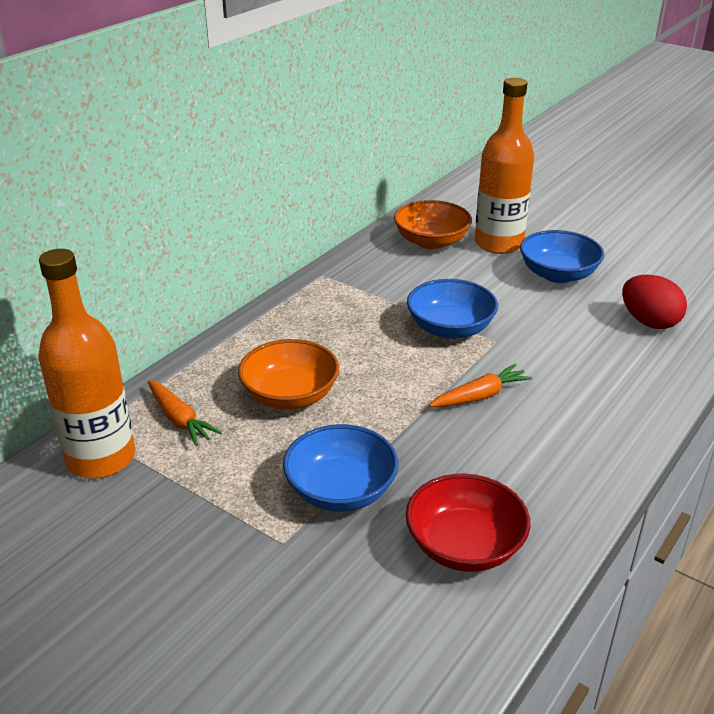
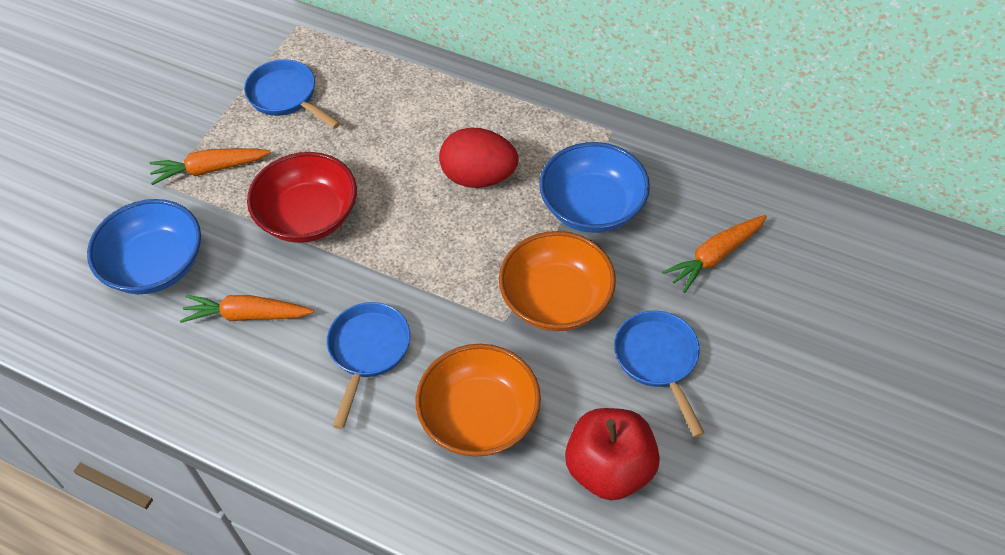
blue bowl: [283,424,399,512] [407,279,498,339] [520,230,604,283] = 3 -> [87,199,201,294] [539,142,650,233] = 2
blue pan: none = 0 -> [244,59,340,129] [327,302,410,429] [614,311,705,437] = 3
orange bottle: [38,249,135,478] [475,78,534,254] = 2 -> none = 0
orange carrot: [148,380,222,446] [429,364,532,407] = 2 -> [150,148,271,185] [180,295,314,323] [662,215,767,293] = 3
red apple: none = 0 -> [565,408,660,500] = 1

